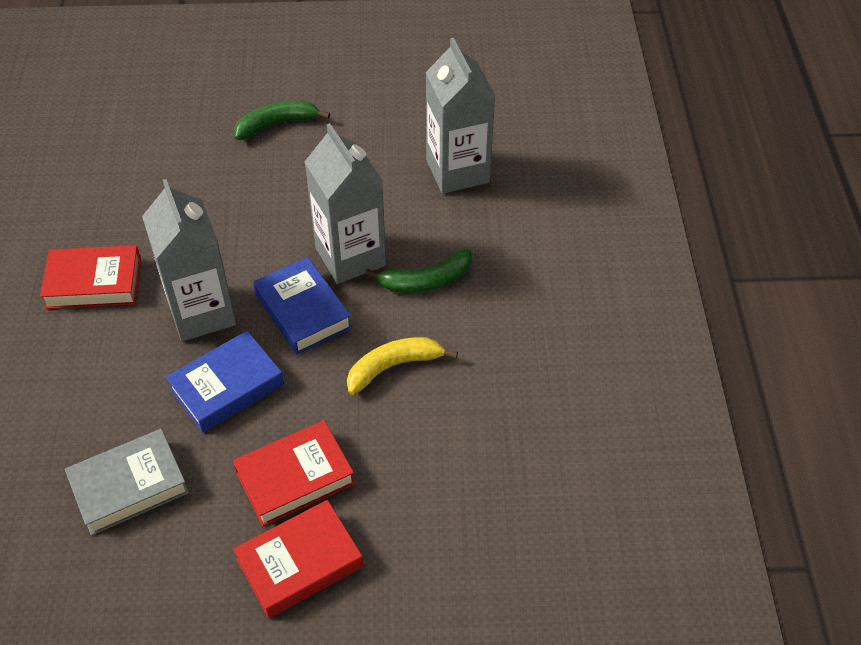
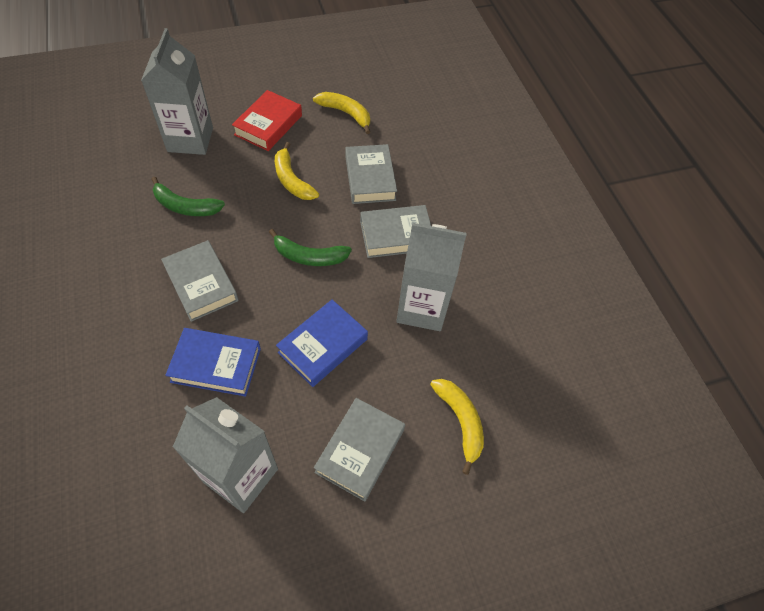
grey book: [65,429,189,536] = 1 -> [161,240,239,322] [314,398,405,501] [345,144,397,204] [360,205,431,258] = 4
red book: [40,245,141,309] [233,420,355,526] [233,500,363,618] = 3 -> [232,90,302,151] = 1
yellow banana: [347,337,458,395] = 1 -> [275,142,319,200] [313,92,370,134] [430,379,484,475] = 3

